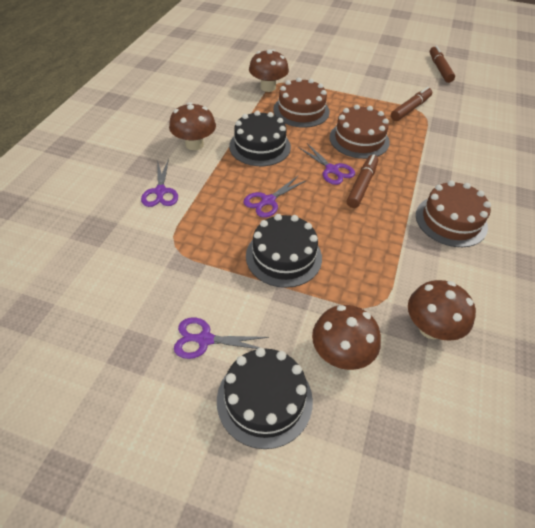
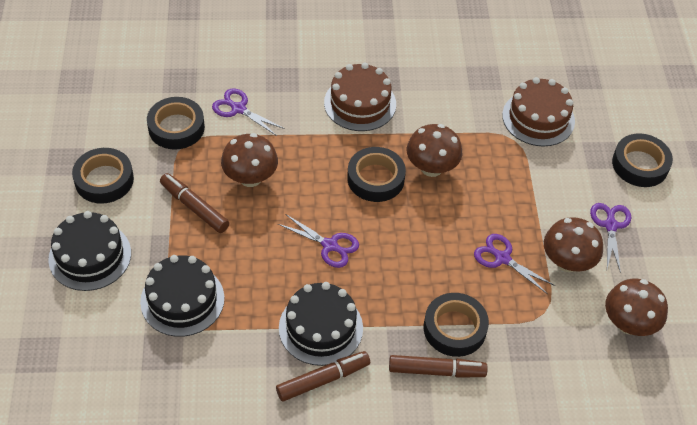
black tape: none = 0 -> [72,148,134,204] [147,97,205,150] [347,147,406,202] [424,293,489,357] [612,133,673,187] = 5
brown cake: [273,77,330,128] [329,105,390,159] [416,180,491,247] = 3 -> [324,63,396,131] [502,77,575,146] = 2

